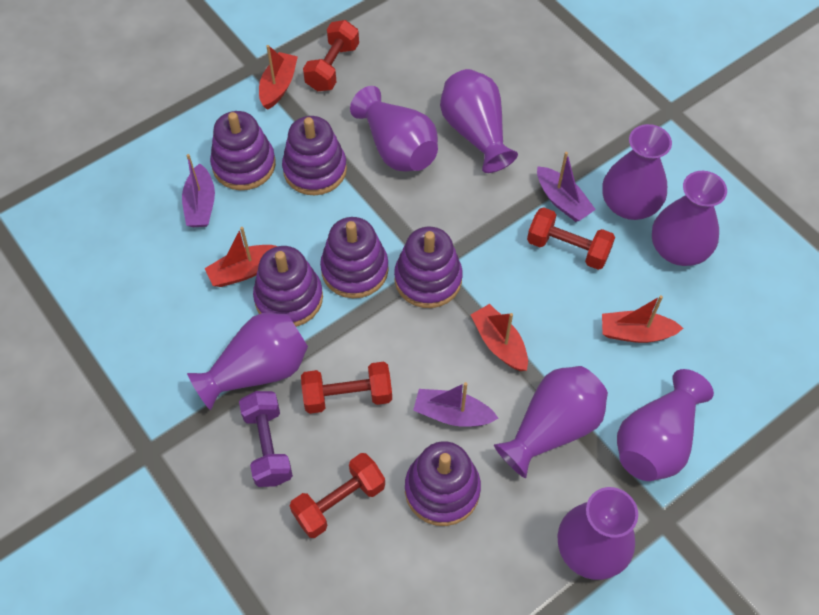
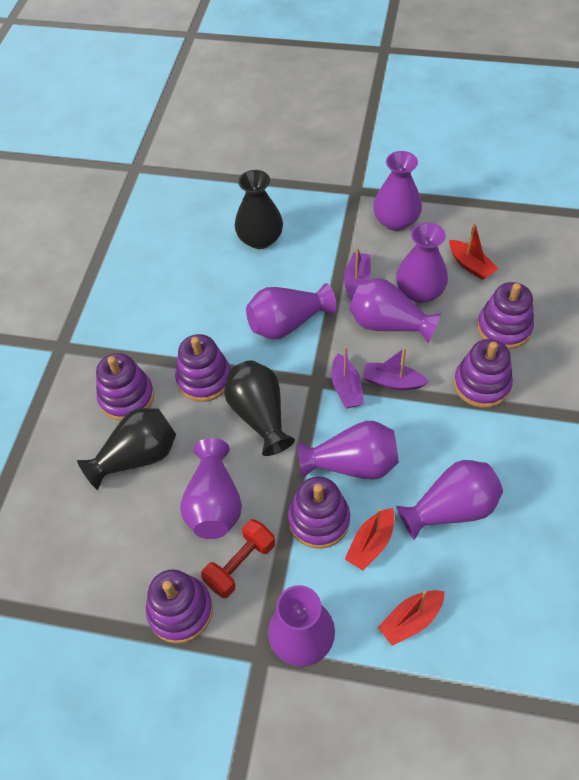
black vase: none = 0 -> [77,408,176,490] [224,361,295,456] [235,170,283,249] = 3
purple dumbbell: [239,391,293,487] = 1 -> none = 0
red boat: [205,227,277,287] [259,45,298,110] [471,304,528,371] [602,295,683,343] = 4 -> [345,508,395,571] [378,590,445,646] [449,222,498,280] = 3
red dumbbell: [290,453,385,538] [301,362,392,414] [303,20,359,91] [527,207,615,270] = 4 -> [201,519,275,598] = 1

